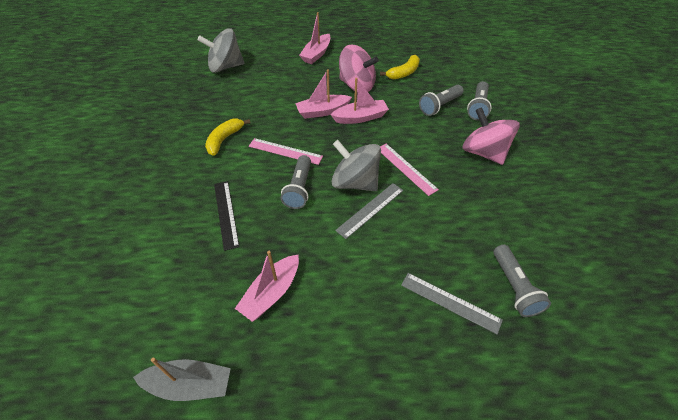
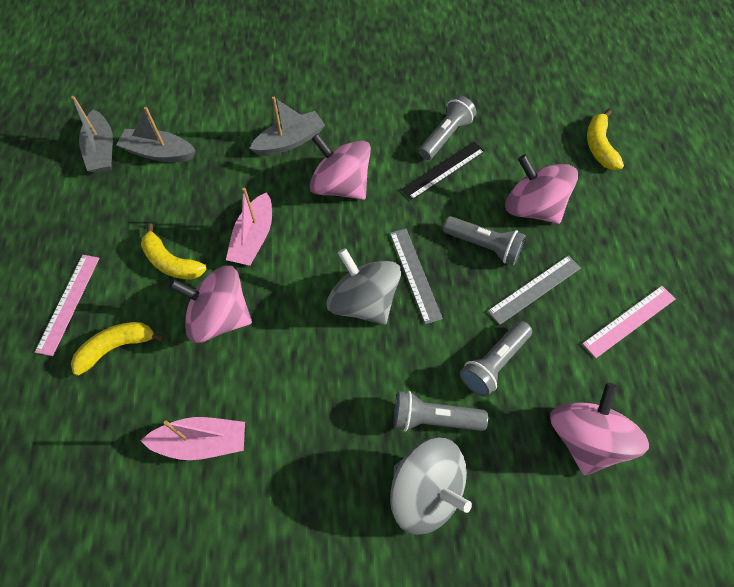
grey boat: [133,357,231,401] = 1 -> [71,96,113,173] [116,107,196,162] [249,97,325,156] = 3
pink boat: [235,251,299,322] [295,69,352,119] [299,12,331,64] [331,78,389,124] = 4 -> [140,417,245,460] [226,188,272,265] = 2
pink spinning top: [339,45,379,92] [462,107,520,165] = 2 -> [169,265,252,343] [310,134,371,200] [505,154,578,224] [550,383,649,475] = 4
yellow banana: [205,119,251,156] [380,55,420,79] = 2 -> [71,322,165,376] [141,223,207,280] [587,109,624,170] = 3

